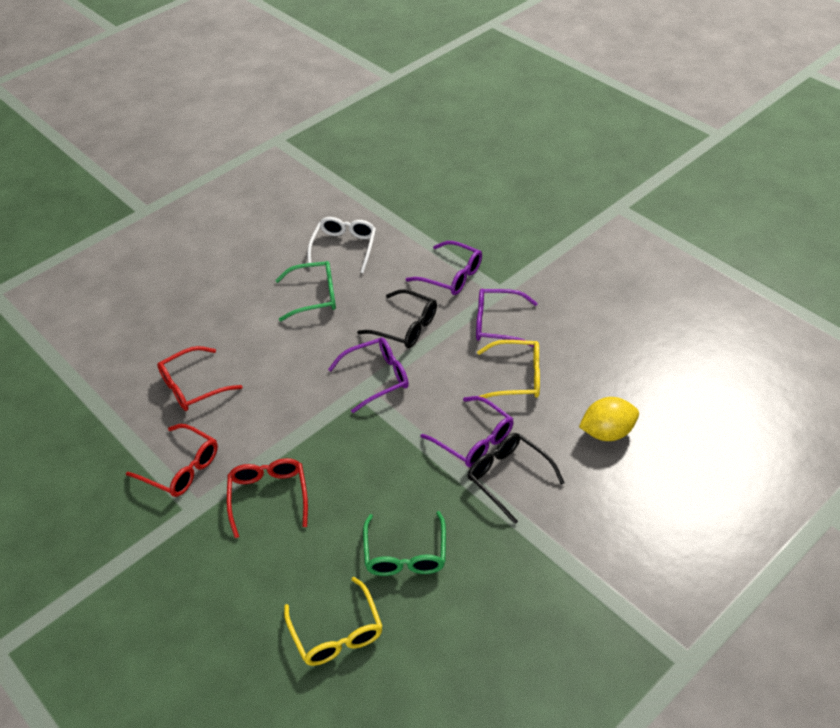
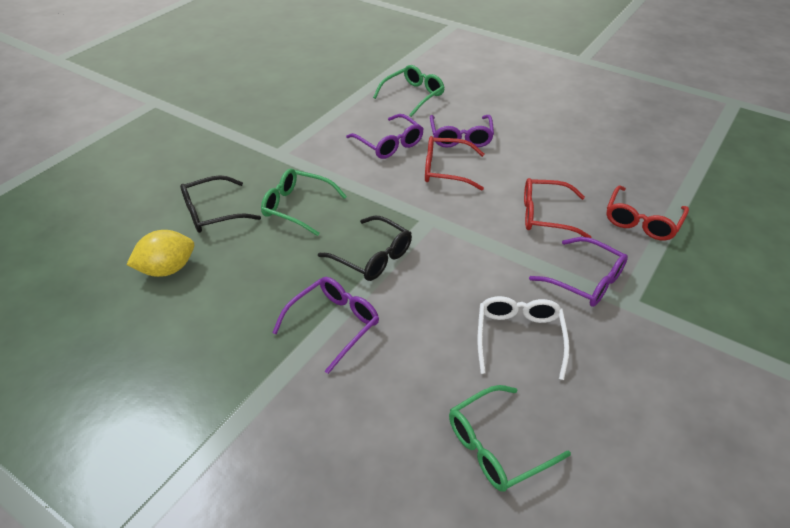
green glasses: [275,261,336,321] [363,511,446,576] = 2 -> [261,168,347,236] [373,65,445,117] [449,385,571,492] = 3
yellow glasses: [284,577,383,666] [477,340,540,401] = 2 -> none = 0

